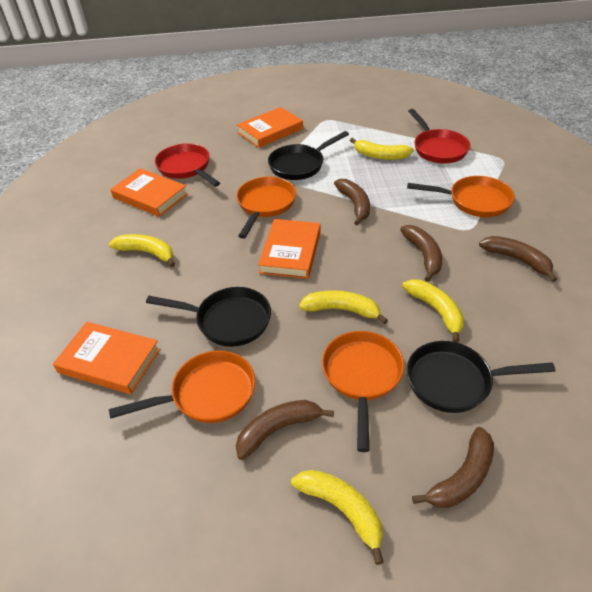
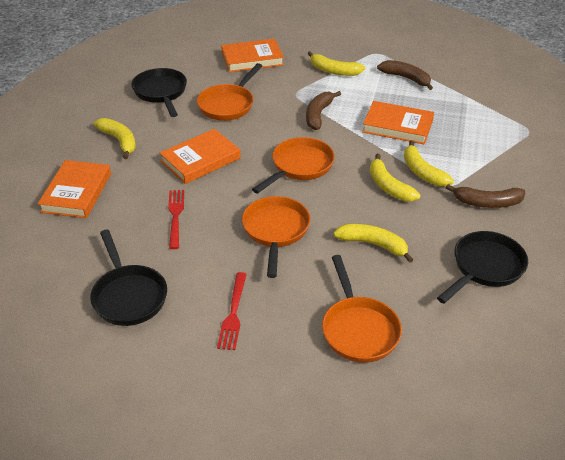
brown banana: [236,400,334,460] [334,179,370,225] [400,225,442,282] [412,427,494,508] [479,236,557,282] = 5 -> [306,91,341,130] [377,60,433,90] [445,184,525,208] = 3
red fork: none = 0 -> [168,190,184,249] [217,272,247,350] = 2
red pan: [155,143,220,187] [408,109,470,163] = 2 -> none = 0

